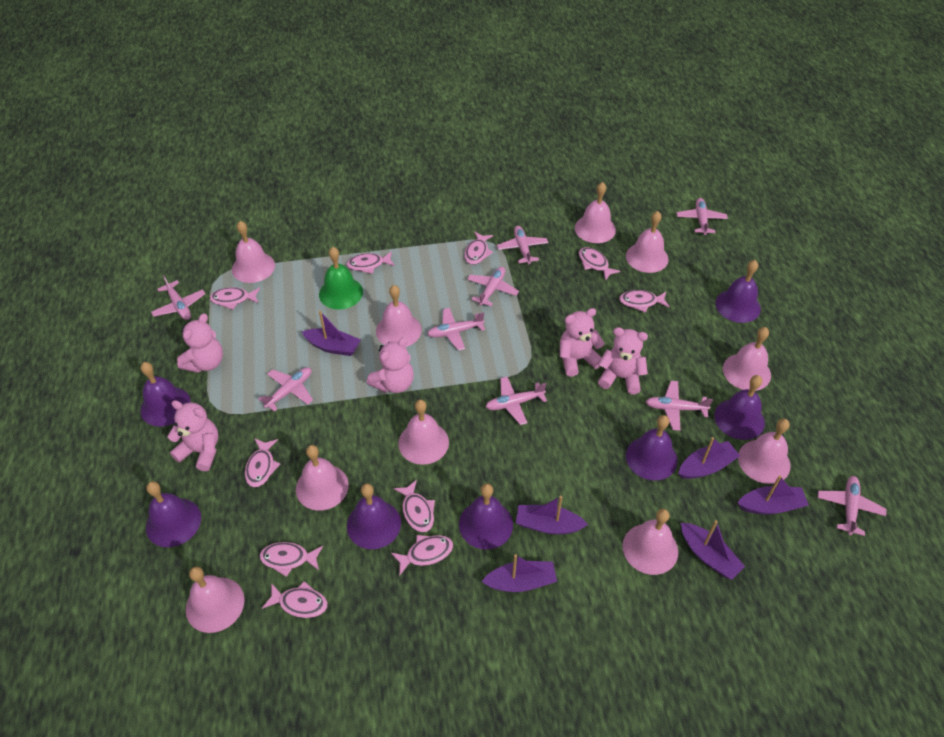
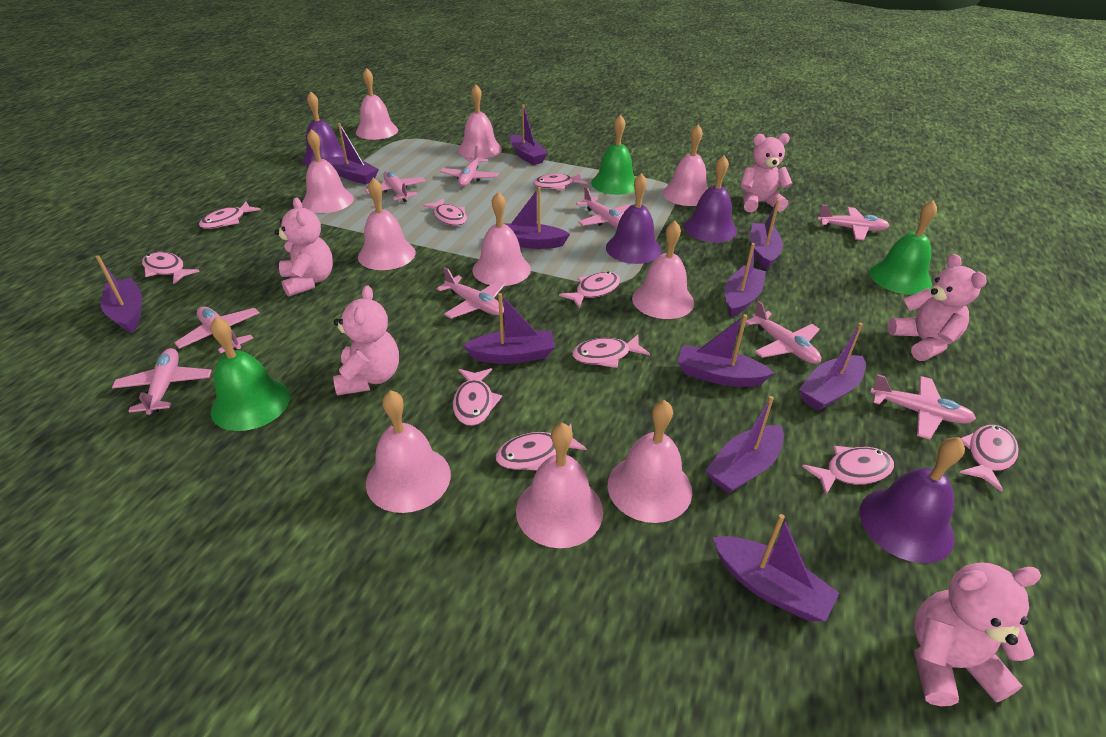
green bell: [319,247,363,310] = 1 -> [210,317,290,431] [591,114,636,195] [869,200,937,295] = 3
purple bell: [140,362,191,426] [146,481,201,547] [347,483,401,549] [459,483,513,549] [626,415,678,480] [714,375,765,440] [715,260,761,323] = 7 -> [302,91,345,166] [606,173,662,264] [683,155,737,242] [859,437,965,563] = 4
purple boat: [302,311,361,356] [482,554,557,592] [516,496,588,535] [678,437,740,479] [681,520,745,580] [738,475,809,515] = 6 -> [96,255,142,333] [329,123,379,185] [463,293,555,364] [506,187,570,249] [510,104,548,165] [678,314,774,387] [705,396,784,494] [713,514,839,621] [724,243,766,317] [750,199,783,270] [799,323,866,411] = 11

